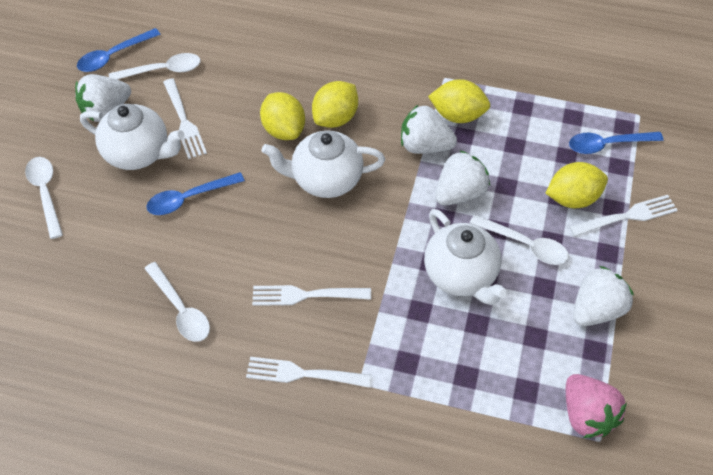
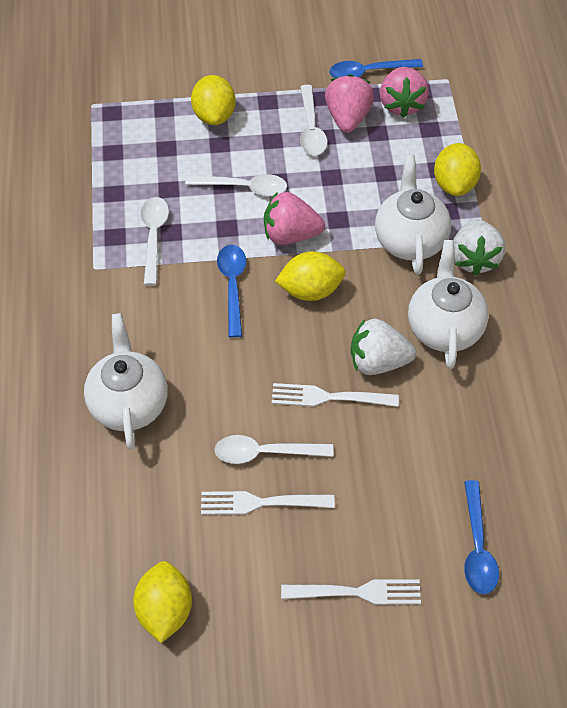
pink strawberry: [566,374,627,438] = 1 -> [264,192,325,245] [325,74,374,133] [380,67,429,118] = 3
white fork: [163,78,207,159] [246,357,372,388] [252,285,371,306] [570,195,678,237] = 4 -> [201,491,335,515] [272,383,399,407] [281,579,421,605] = 3
white strawberry: [75,74,131,122] [401,104,457,154] [435,150,490,206] [573,266,634,326] = 4 -> [351,319,416,375] [453,219,505,276] = 2

